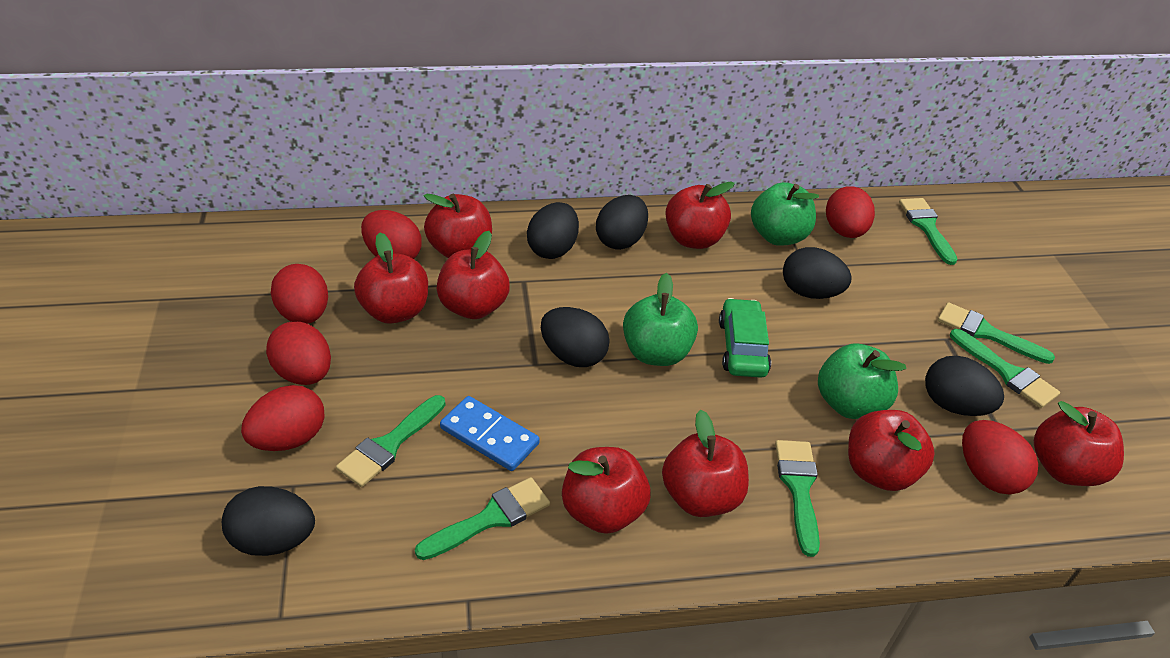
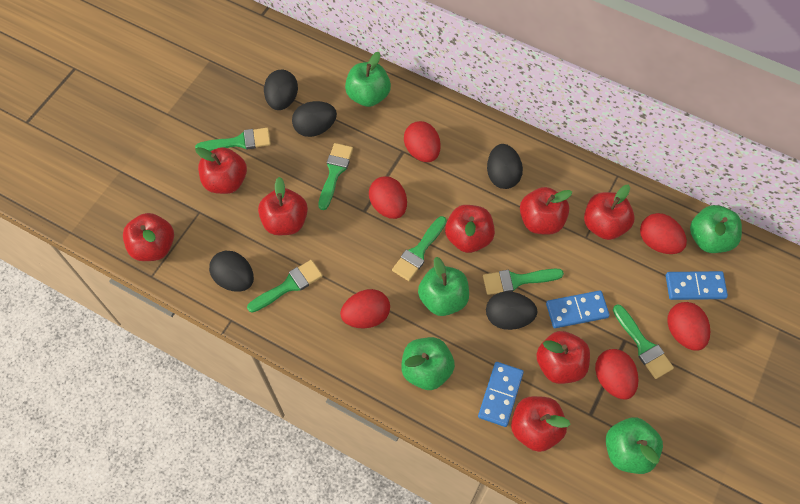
black egg: [222,486,315,556] [527,202,579,259] [541,307,610,367] [596,195,648,250] [783,247,852,299] [925,356,1004,416] = 6 -> [209,251,254,292] [264,70,298,110] [292,101,337,137] [486,292,537,330] [487,144,523,189] = 5
blue domino: [440,396,539,471] = 1 -> [478,362,524,427] [546,290,610,328] [666,271,728,300] = 3
green apple: [623,273,698,366] [751,182,819,246] [818,344,907,419] = 3 -> [345,52,391,107] [401,337,455,390] [418,257,469,316] [606,417,663,474] [690,205,742,253] = 5
green car: [719,298,771,378] = 1 -> none = 0

